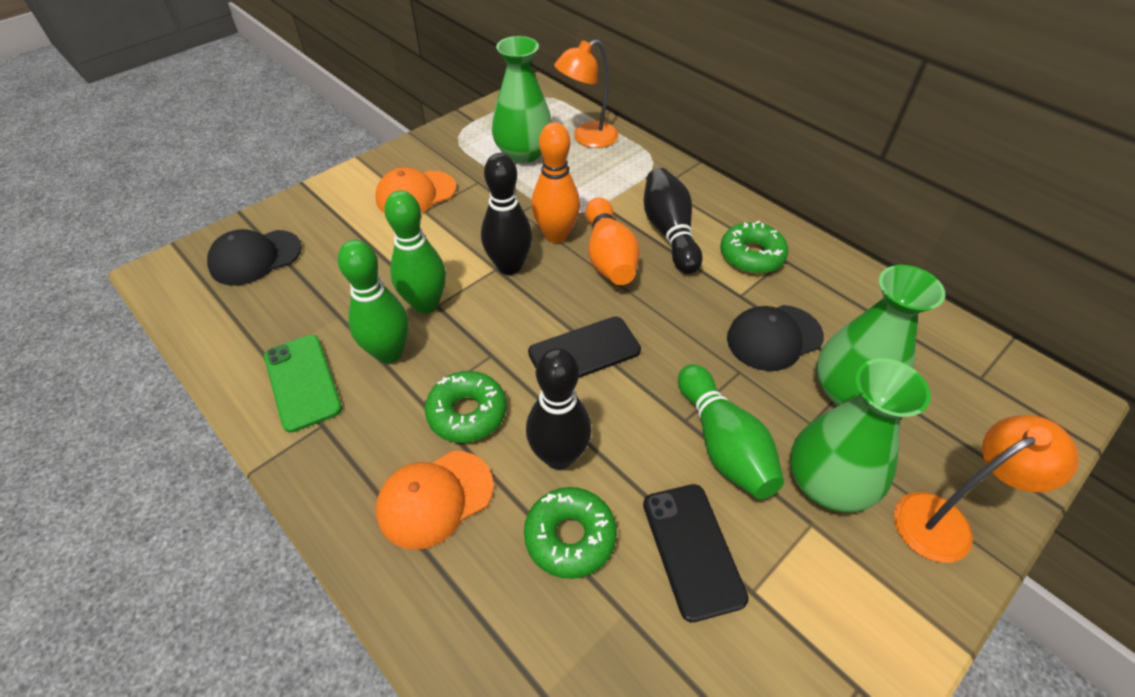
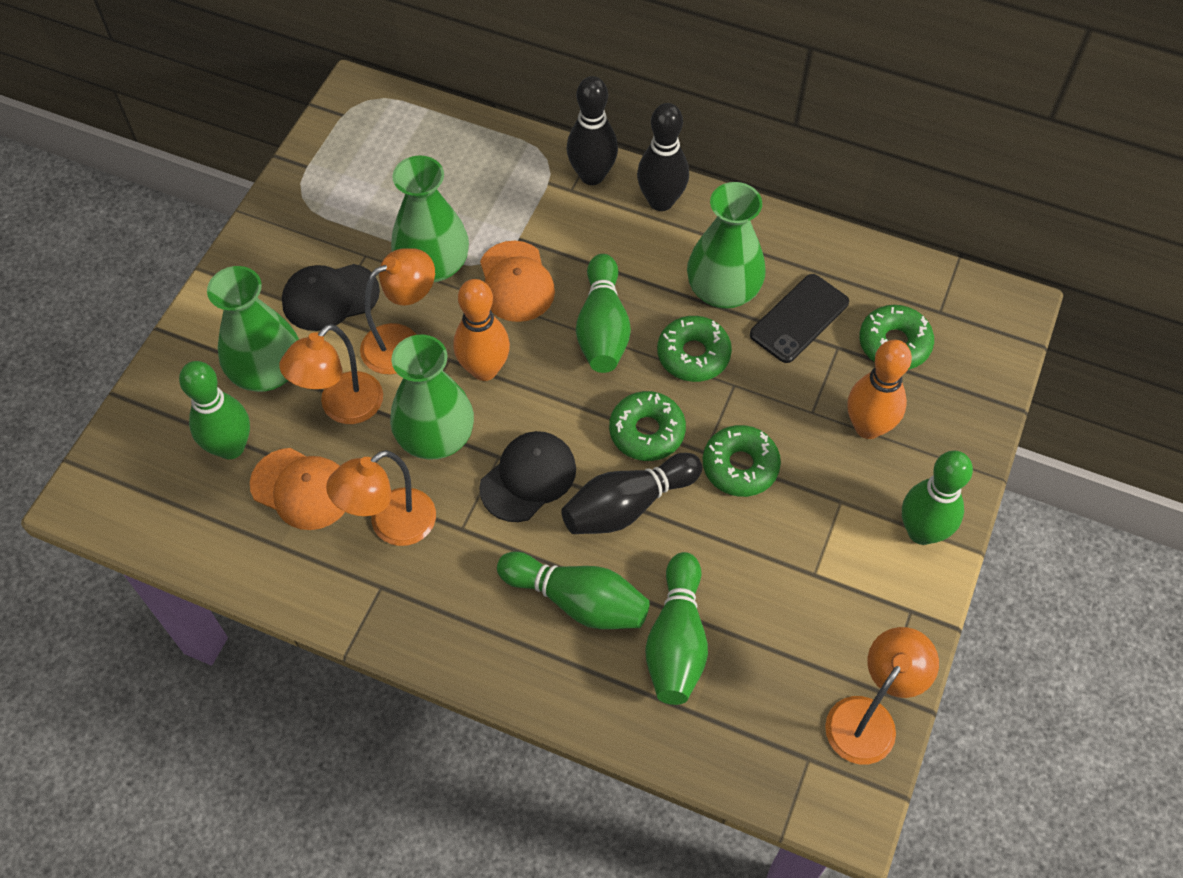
black phone: [528,317,641,378] [643,484,749,622] = 2 -> [750,274,849,363] = 1
green bowling pin: [338,240,409,363] [384,190,446,314] [678,364,784,499] = 3 -> [179,361,250,459] [497,552,650,629] [576,254,631,373] [645,552,708,705] [902,451,973,545] = 5
green donut: [425,371,507,443] [524,487,617,579] [720,221,788,274] = 3 -> [609,391,686,461] [657,316,732,382] [703,425,781,497] [859,305,934,370] = 4
green phone: [264,335,342,433] = 1 -> none = 0
green vase: [492,36,552,163] [790,358,931,512] [816,265,945,406] = 3 -> [207,266,299,392] [390,335,474,460] [391,155,469,282] [687,182,766,309] = 4
orange lamp: [554,39,618,148] [894,415,1079,562] = 2 -> [279,324,383,424] [326,450,436,546] [360,248,435,375] [825,627,939,765] = 4

